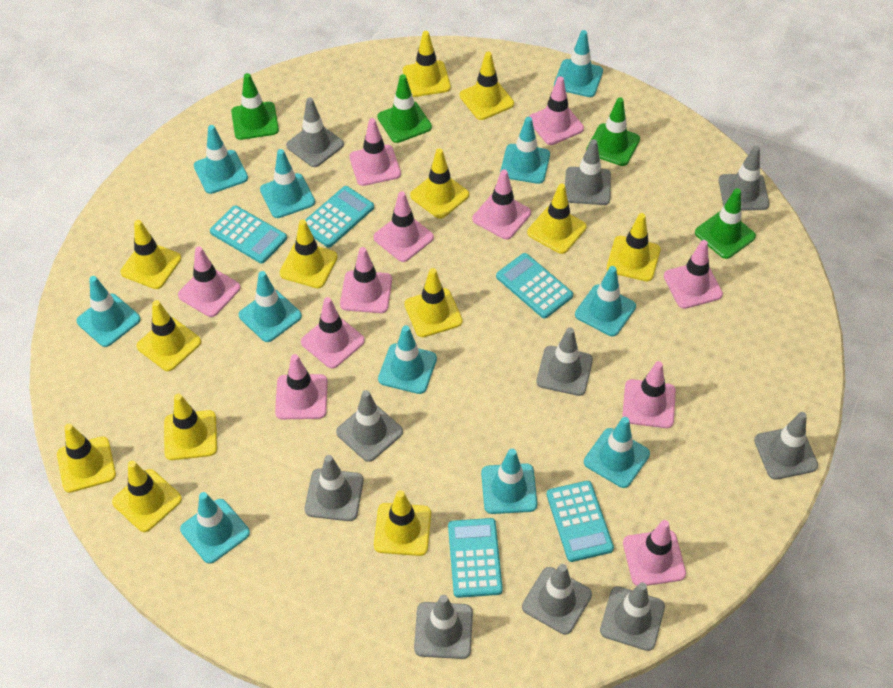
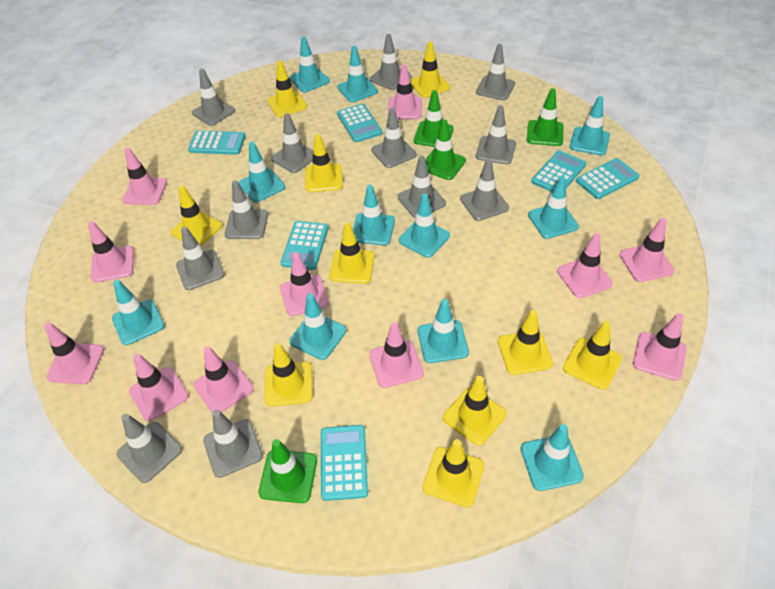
grey traffic cone: [286,98,344,167] [305,455,364,521] [336,390,403,462] [414,595,473,659] [522,564,592,635] [536,327,593,396] [565,139,611,205] [600,582,665,651] [719,146,769,211] [754,412,818,480] = 10 -> [117,414,182,483] [176,227,225,290] [192,69,235,126] [203,410,263,478] [225,180,268,239] [271,113,313,173] [370,34,411,90] [371,108,416,168] [398,156,446,218] [460,158,509,221] [476,44,515,100] [476,105,516,164] = 12
turquoise calculator: [210,206,287,263] [305,186,374,247] [448,518,503,598] [496,253,573,319] [547,481,614,562] = 5 -> [188,131,246,155] [280,221,329,270] [321,425,368,501] [337,104,382,142] [531,151,586,192] [576,158,640,199] = 6
yellow traffic cone: [57,424,116,493] [112,461,182,532] [121,220,181,289] [137,300,201,371] [164,394,217,460] [280,220,338,288] [374,490,431,556] [403,31,451,97] [404,268,463,337] [410,148,469,219] [460,52,514,120] [527,184,587,254] [607,213,660,282] = 13 -> [171,185,222,246] [264,343,313,406] [267,60,307,117] [305,134,343,192] [329,222,375,284] [410,41,450,98] [423,439,484,507] [443,376,506,446] [498,310,553,375] [563,321,622,390] = 10

